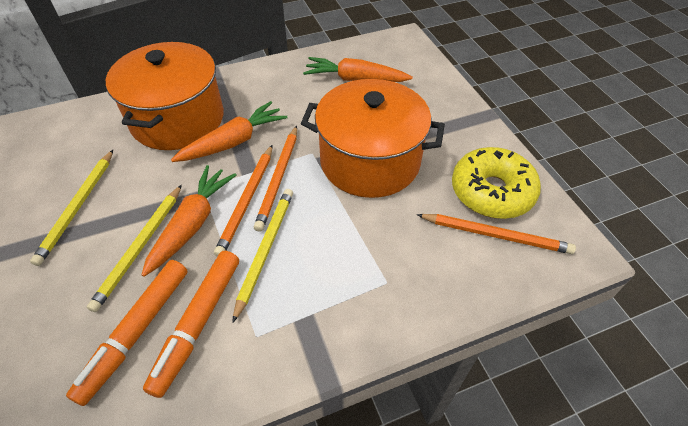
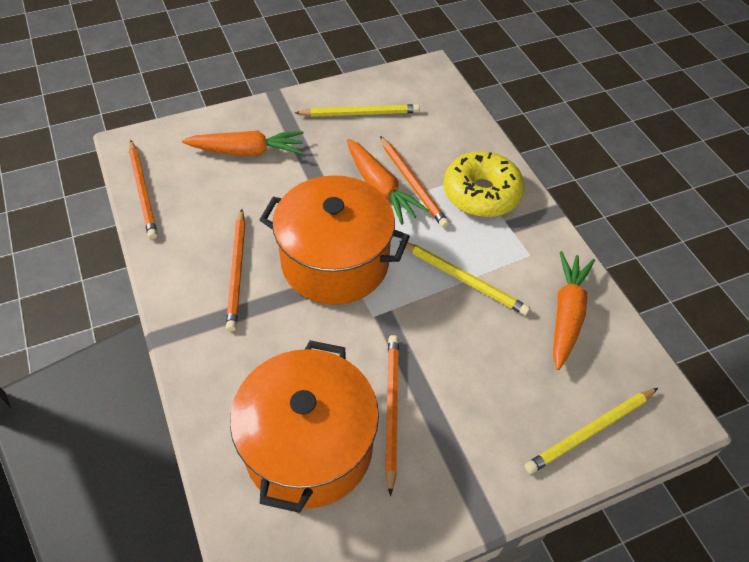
orange marker: [66,260,188,406] [143,251,239,398] = 2 -> none = 0
orange pencil: [214,145,273,256] [254,126,297,232] [417,214,576,254] = 3 -> [129,140,158,239] [226,209,245,332] [380,136,449,228] [385,335,399,496] = 4

